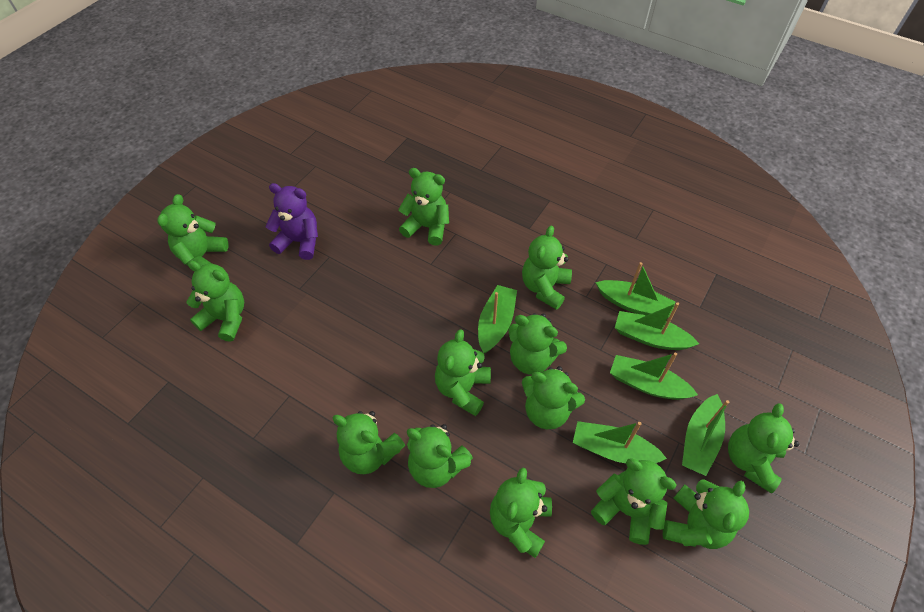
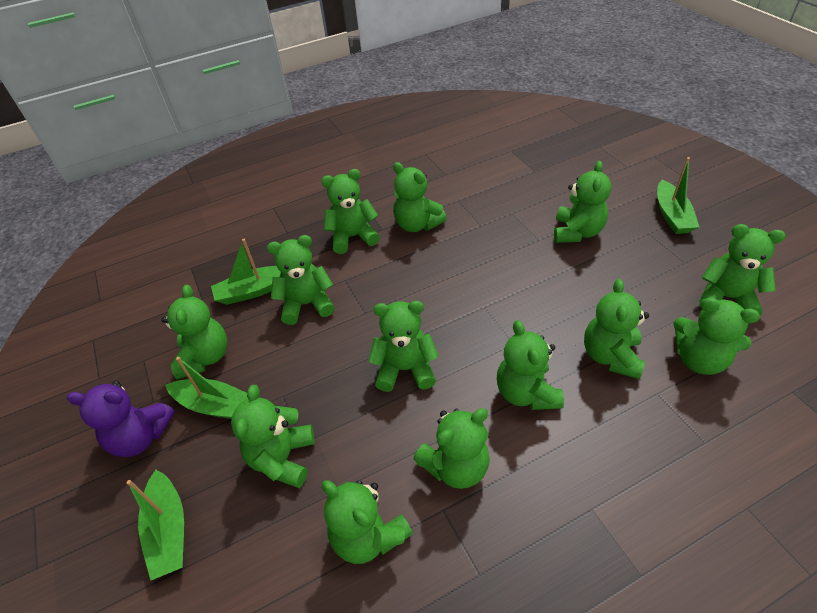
green boat: [478,285,517,353] [573,421,667,463] [595,262,675,318] [610,353,698,400] [615,302,699,350] [682,394,729,476] = 6 -> [126,470,184,581] [165,357,248,419] [211,239,281,305] [657,157,699,234] = 4

